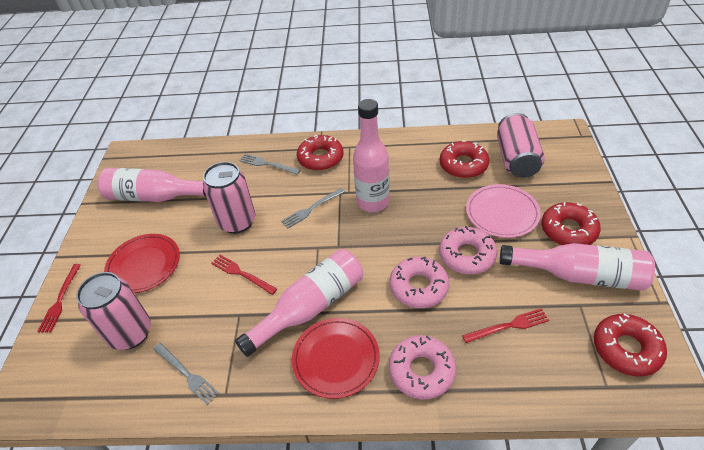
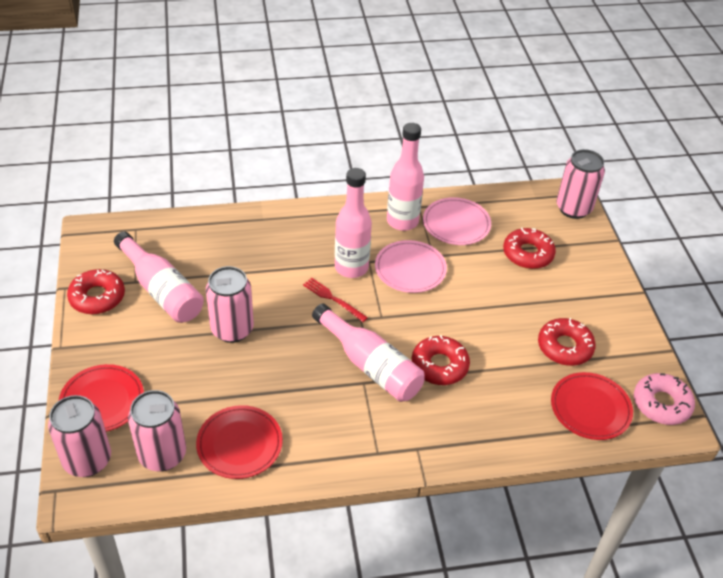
grey fork: [153,343,219,405] [239,154,300,175] [281,188,345,228] = 3 -> none = 0
pink can: [76,272,151,350] [203,162,255,234] [497,113,545,178] = 3 -> [48,395,111,477] [128,390,186,471] [206,266,254,343] [556,149,605,219] = 4
pink donut: [389,335,456,400] [390,257,449,308] [439,226,497,275] = 3 -> [634,373,695,425] = 1
pink plate: [466,184,541,238] = 1 -> [375,240,447,293] [423,197,491,245] = 2
red fork: [37,264,81,333] [211,255,277,295] [462,308,549,343] = 3 -> [303,278,368,322] = 1
red plate: [104,234,180,293] [292,318,380,399] = 2 -> [59,364,144,432] [196,405,283,479] [551,372,633,440] = 3

